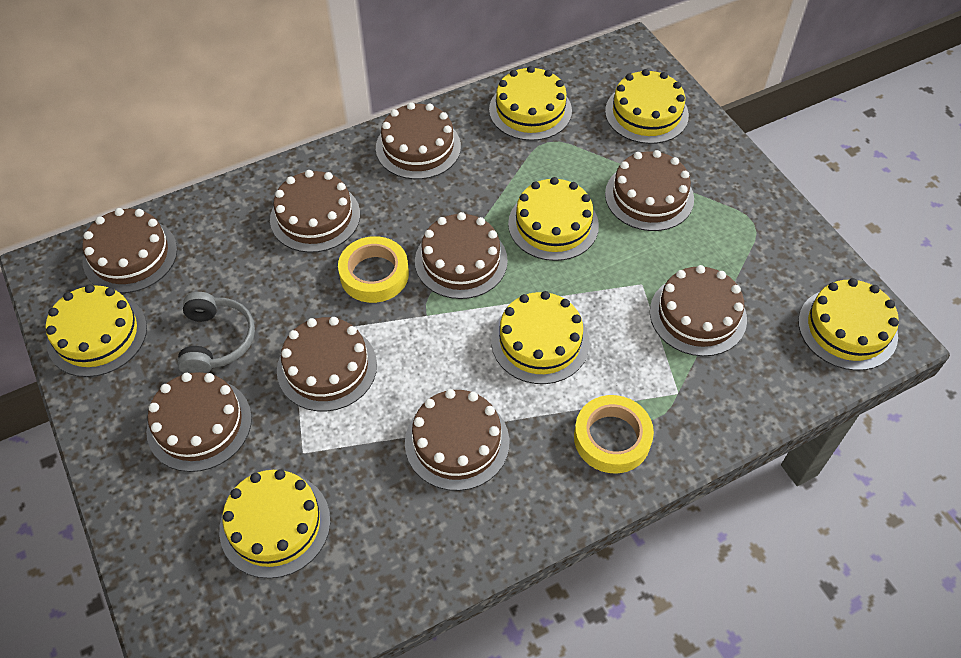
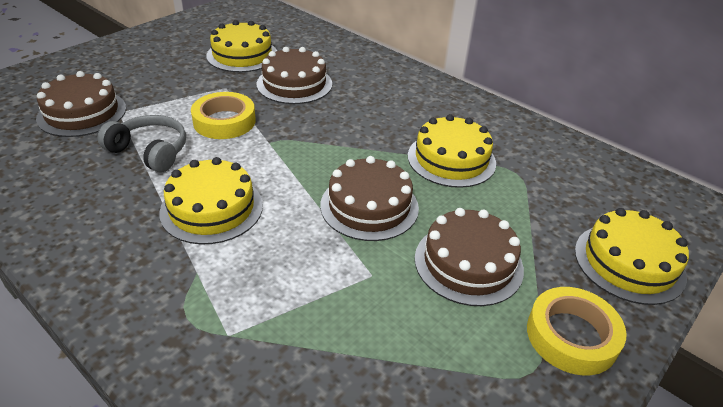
brown cake: [83,208,177,293] [146,372,252,472] [270,170,360,253] [277,317,377,411] [376,102,461,179] [405,389,509,491] [415,212,508,299] [605,150,694,231] [650,265,747,356] = 9 -> [36,71,126,137] [256,47,332,104] [320,156,419,241] [415,208,524,306] = 4
yellow cake: [46,284,147,377] [219,469,330,579] [489,66,572,141] [491,291,589,384] [508,177,599,261] [605,69,689,144] [798,278,899,371] = 7 -> [159,157,263,244] [206,20,277,72] [408,114,496,188] [575,208,689,305] = 4

